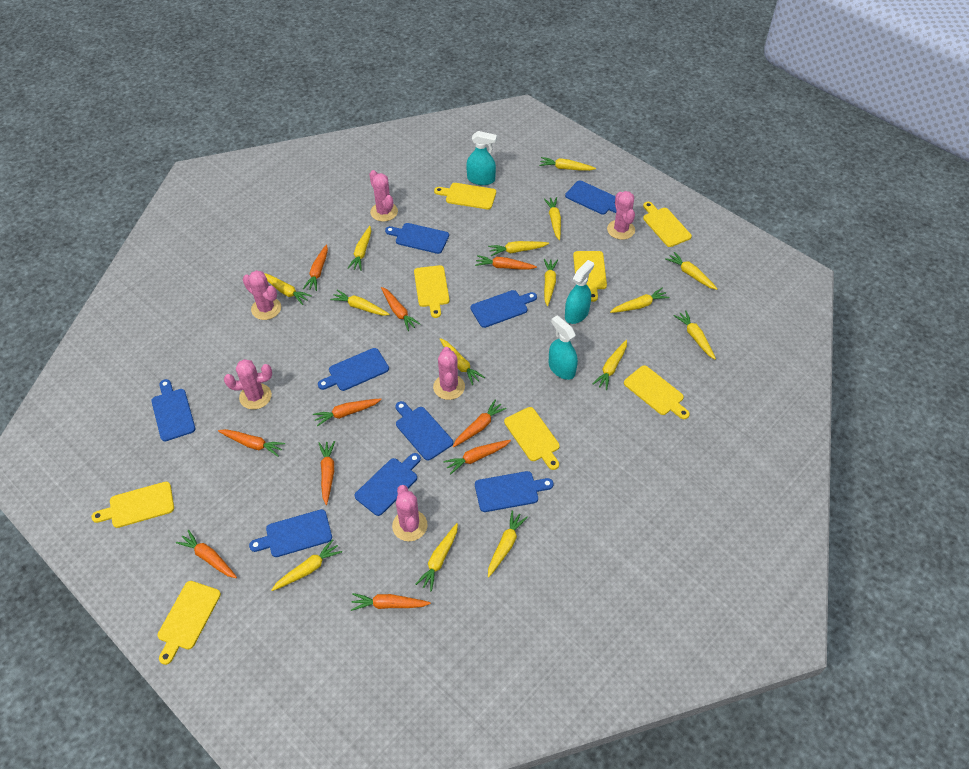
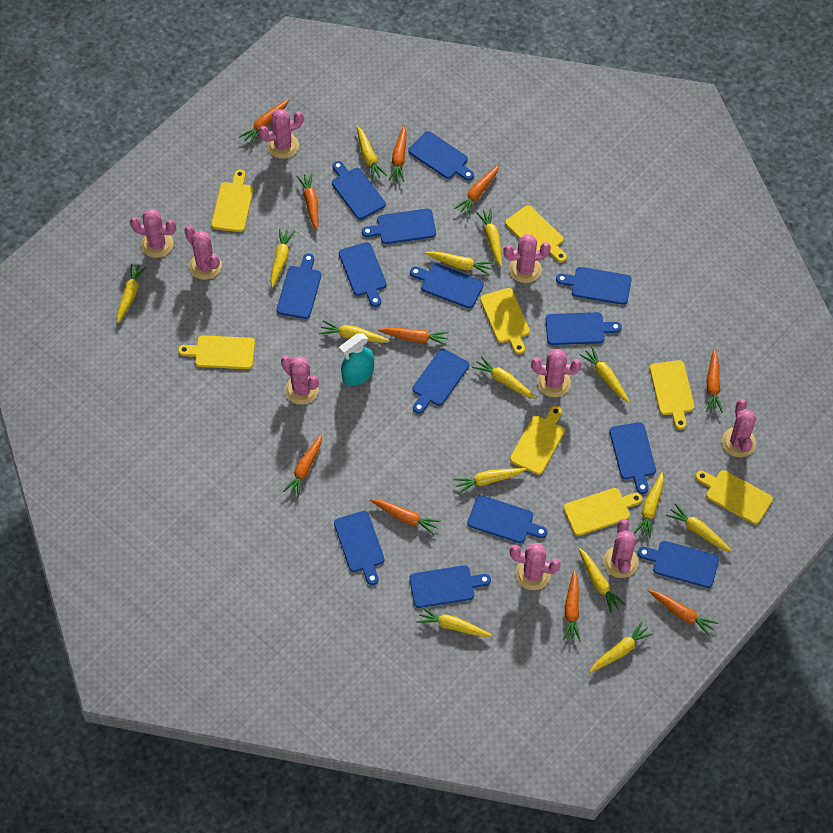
blue cutting board: [151,379,195,441] [249,509,332,557] [318,348,389,391] [354,453,421,516] [385,223,449,254] [395,401,453,460] [470,290,537,328] [475,471,554,512] [565,180,616,215] = 9 -> [277,253,321,319] [332,161,386,220] [334,511,385,585] [339,242,387,307] [362,209,436,244] [408,131,474,181] [409,565,491,608] [410,264,484,308] [413,349,469,414] [467,495,548,543] [545,312,622,345] [556,267,632,305] [609,422,656,494] [638,541,719,588] = 14
pink cactus: [224,359,272,410] [243,270,281,320] [369,170,398,222] [392,485,428,541] [433,347,465,400] [607,191,635,240] = 6 -> [130,209,176,258] [184,226,222,280] [259,109,304,159] [281,355,319,405] [503,234,551,283] [510,543,561,590] [531,349,582,397] [603,519,639,578] [722,399,756,457] = 9
turquoise spray bottle: [466,131,497,185] [549,315,578,380] [565,260,594,324] = 3 -> [339,333,374,386] = 1
yellow carrot: [264,273,312,305] [271,539,342,591] [330,290,390,316] [347,226,371,271] [415,523,458,591] [440,338,485,385] [488,241,549,256] [488,511,528,577] [539,157,596,171] [544,197,561,240] [544,259,558,306] [593,340,627,390] [610,288,670,313] [665,252,717,290] [674,310,716,360] = 15 -> [117,263,147,323] [270,228,295,288] [319,320,390,343] [357,126,387,180] [417,607,492,637] [425,251,494,276] [454,468,527,494] [472,356,536,399] [476,209,502,267] [579,347,629,403] [579,548,625,613] [589,621,654,673] [634,472,664,538] [666,503,732,552] = 14

